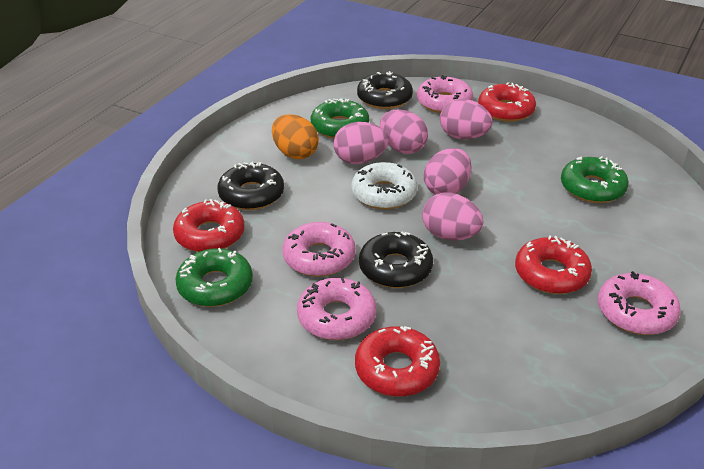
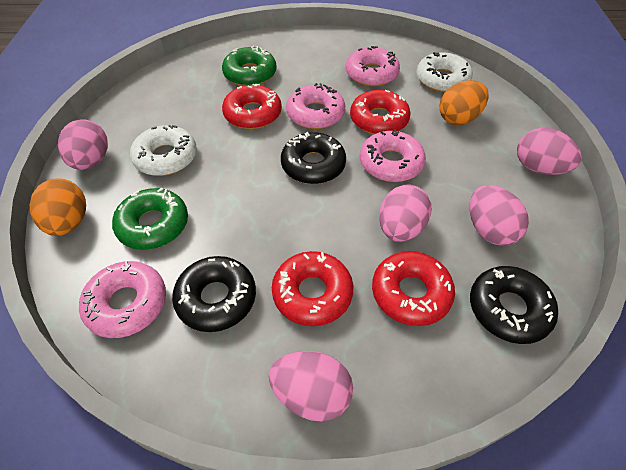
green donut: [175,248,253,307] [310,98,369,139] [561,156,629,203] = 3 -> [112,187,188,250] [222,45,277,86] = 2
orange egg: [272,114,319,159] = 1 -> [30,178,86,236] [440,80,489,125] = 2
white donut: [351,162,417,209] = 1 -> [130,125,197,176] [416,52,473,93] = 2

